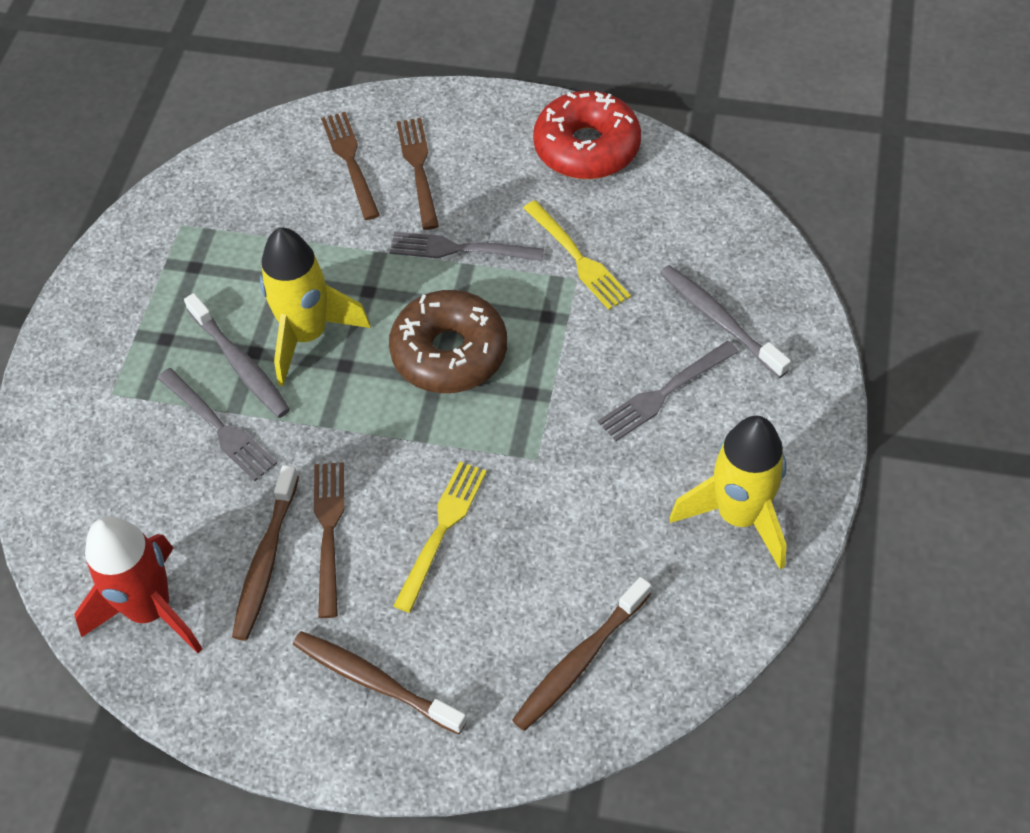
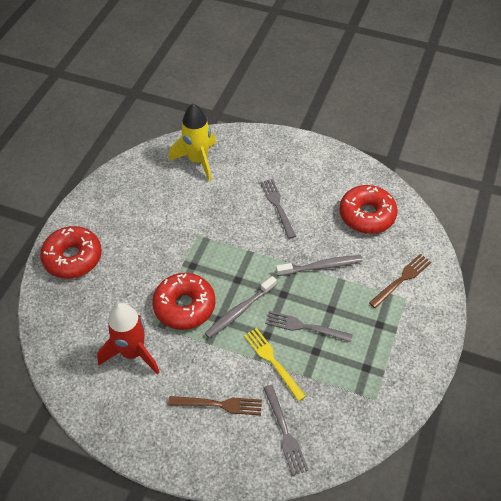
brown donut: [389,290,507,393] = 1 -> none = 0
brown fork: [314,462,344,618] [321,112,380,220] [397,118,439,230] = 3 -> [168,396,262,415] [369,254,431,308] = 2
brown toothbrush: [232,465,299,641] [293,631,467,735] [512,577,651,731] = 3 -> none = 0
red donut: [533,91,641,179] = 1 -> [40,226,102,279] [152,273,215,330] [339,185,398,234] = 3
yellow fork: [393,461,487,613] [524,200,631,310] = 2 -> [244,328,306,401] = 1
yellow rocket: [260,227,371,386] [669,416,787,569] = 2 -> [169,103,216,181] = 1

